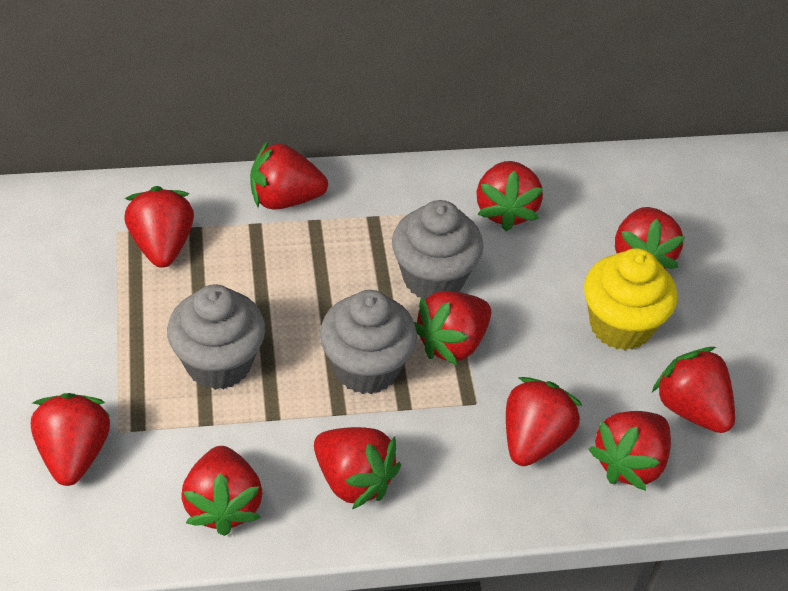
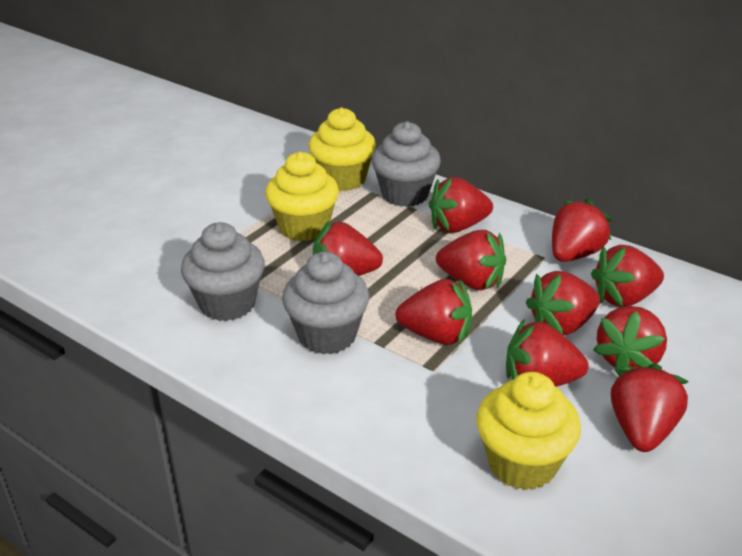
red strawberry: [31,393,110,486] [124,186,194,268] [181,446,262,536] [250,141,328,210] [314,427,401,509] [414,291,491,365] [477,161,543,231] [506,377,583,466] [588,411,671,491] [615,207,685,269] [652,347,735,433] = 11 -> [313,221,383,276] [395,279,472,345] [429,177,493,233] [436,230,506,290] [506,319,588,387] [526,271,600,336] [552,199,612,262] [591,245,664,307] [593,306,667,376] [611,364,689,452] = 10
yellow cupcake: [584,248,678,350] = 1 -> [265,152,339,241] [309,107,376,191] [477,372,581,490] = 3

